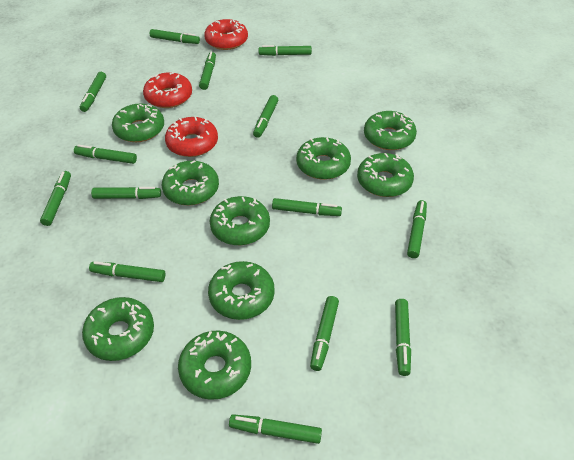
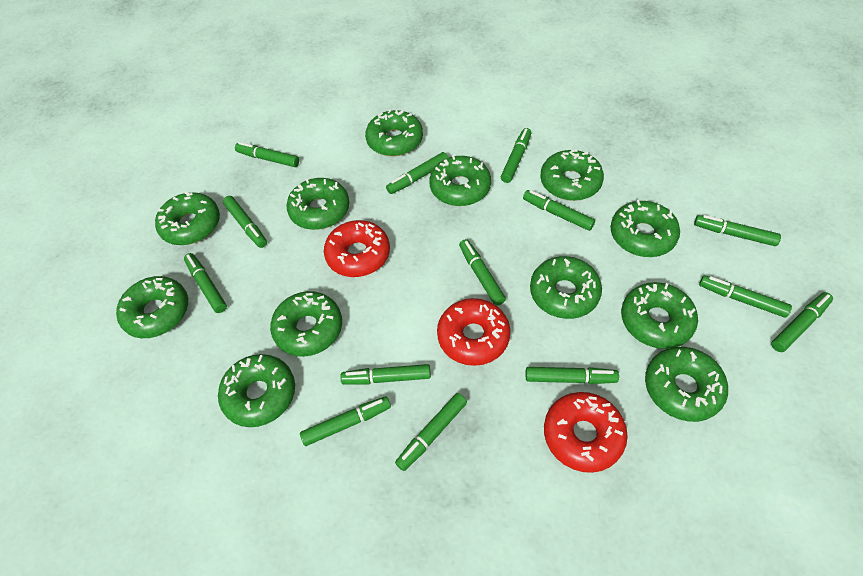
green donut: [82,297,154,361] [112,104,164,142] [162,160,219,206] [178,330,251,400] [208,261,275,320] [210,196,270,245] [296,137,351,180] [357,153,414,197] [364,111,417,150] = 9 -> [116,276,188,338] [155,191,220,245] [218,354,295,427] [270,291,342,357] [286,178,349,230] [365,109,423,156] [430,155,491,206] [530,256,602,319] [540,150,604,201] [610,200,680,257] [621,282,698,349] [645,347,728,422] = 12

